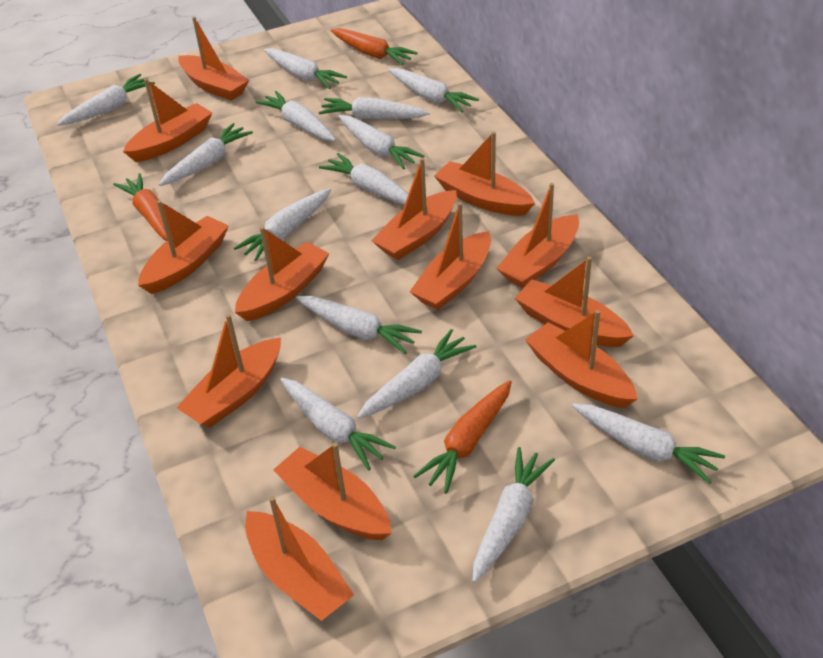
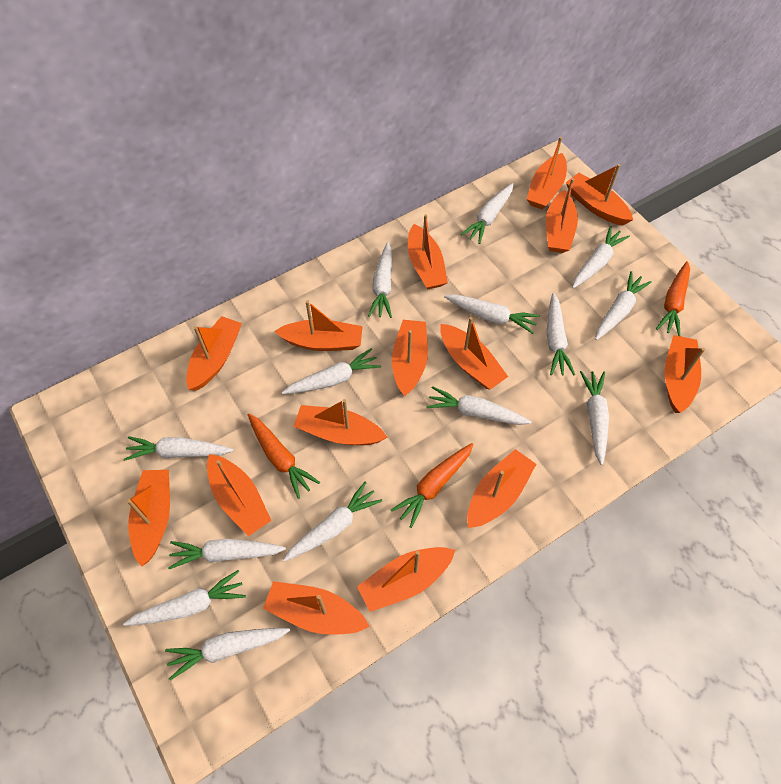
orange boat: [123,78,212,162] [138,200,229,294] [176,314,281,428] [178,17,249,100] [235,226,330,321] [245,496,354,621] [273,442,392,540] [371,158,457,260] [410,202,491,310] [434,131,535,216] [496,183,579,288] [515,256,634,347] [525,310,638,408] = 13 -> [127,470,170,567] [186,316,242,391] [207,454,271,536] [263,581,370,635] [275,300,363,351] [293,399,387,445] [357,547,455,612] [392,320,428,396] [408,214,448,289] [440,317,508,390] [467,449,536,528] [527,137,567,209] [546,178,578,253] [566,164,633,225] [665,335,705,413] = 15

